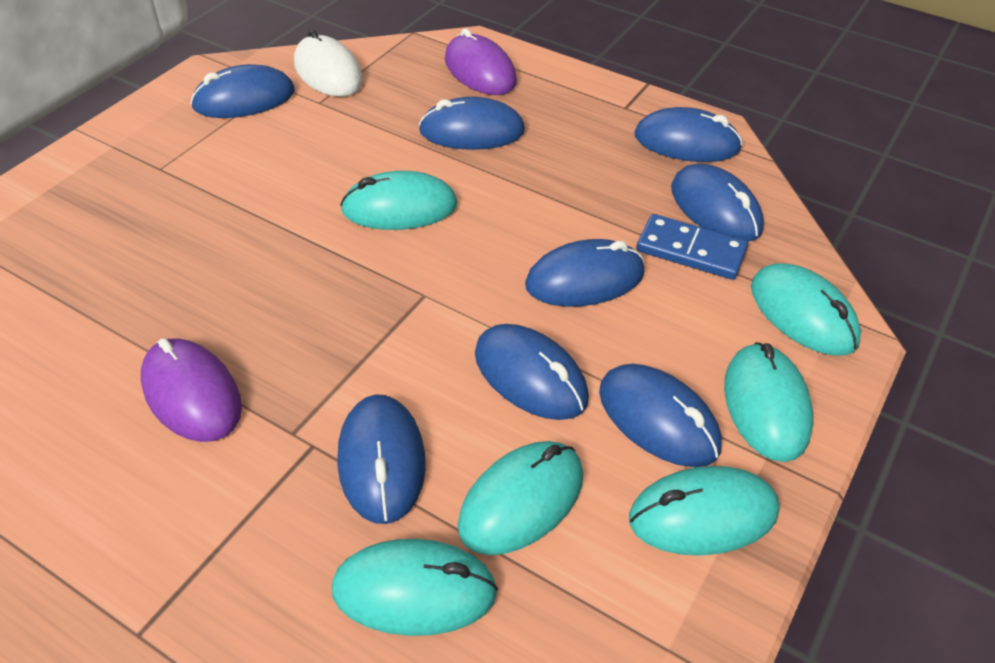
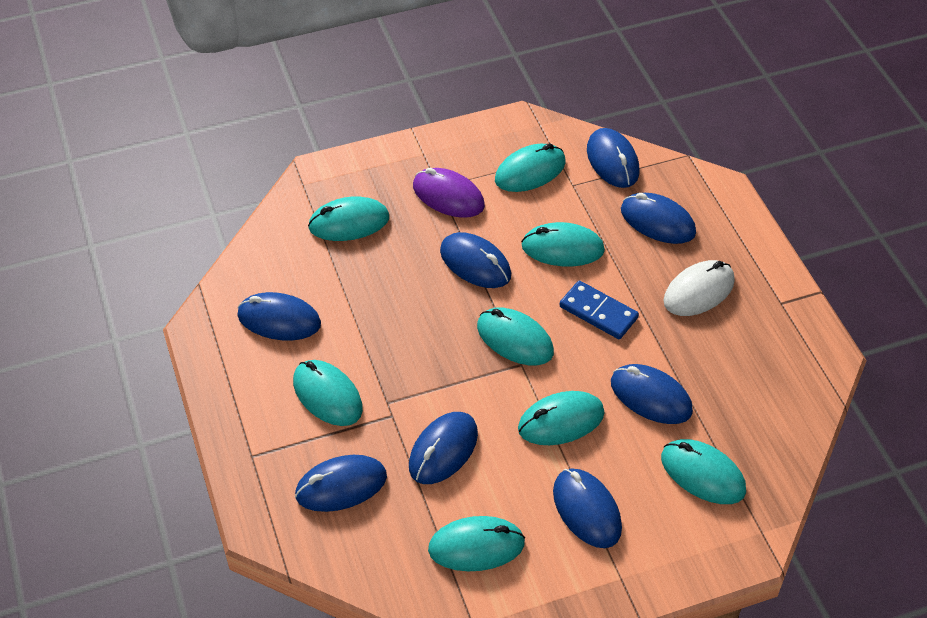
purple mouse: [141,338,242,442] [445,28,517,95] = 2 -> [413,168,485,218] = 1
turquoise mouse: [332,539,498,636] [340,171,458,230] [458,441,583,555] [629,466,780,556] [724,342,813,462] [751,263,861,356] = 6 -> [293,360,363,426] [308,196,389,241] [428,516,525,571] [477,308,554,365] [495,143,565,192] [518,391,605,445] [521,222,605,267] [661,439,746,504] = 8

